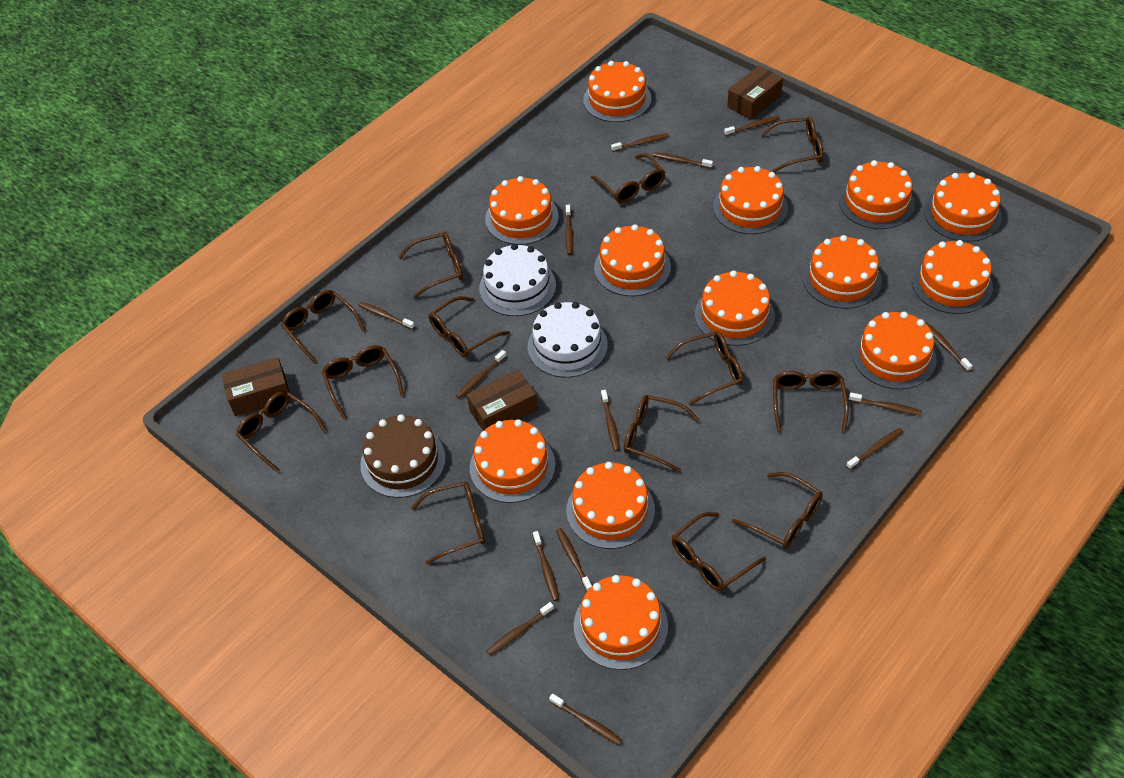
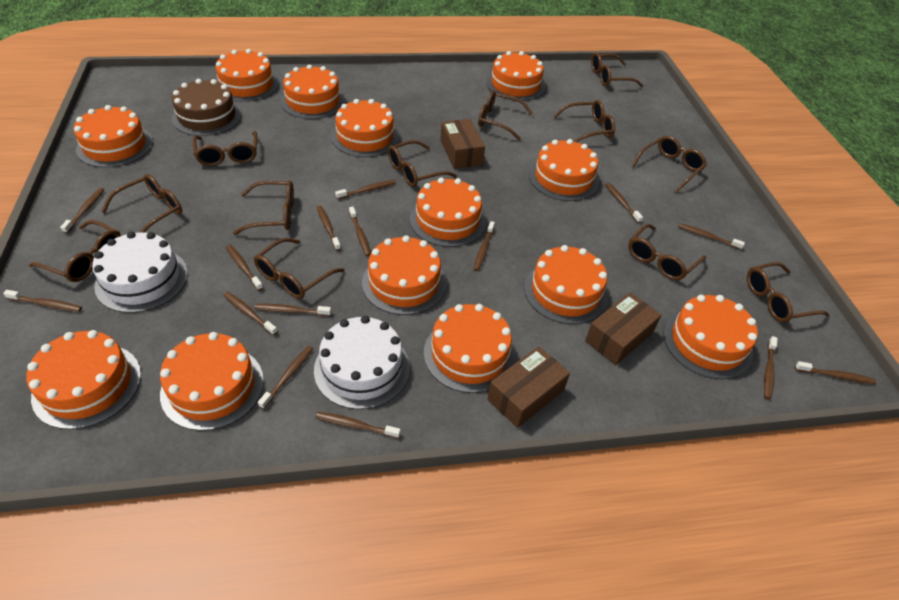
brown glasses: [236,391,326,472] [281,290,365,363] [322,345,404,419] [398,232,463,298] [411,482,485,564] [429,296,510,357] [591,153,665,203] [624,395,700,472] [665,331,743,405] [672,512,766,591] [732,472,823,548] [761,117,823,172] [773,370,849,432] = 13 -> [28,220,121,282] [101,174,182,233] [193,131,257,166] [233,180,294,235] [254,238,345,299] [388,140,457,187] [478,90,533,140] [554,100,615,142] [591,53,643,87] [628,224,706,280] [632,136,707,193] [747,262,830,323] = 12
brown toothbrush: [358,302,415,330] [456,350,506,399] [487,602,554,655] [533,531,559,601] [549,693,623,745] [556,528,592,591] [565,205,573,255] [601,390,620,451] [611,133,669,152] [653,152,713,168] [724,116,780,136] [846,428,903,470] [849,392,922,416] [925,322,973,372] = 14 -> [3,290,82,312] [60,188,104,233] [224,292,277,335] [226,245,263,291] [255,304,331,316] [258,346,313,409] [316,412,400,438] [317,206,341,251] [335,180,396,199] [349,207,371,256] [474,221,495,271] [605,183,643,223] [678,223,745,250] [764,336,778,400] [795,361,876,384] = 15

